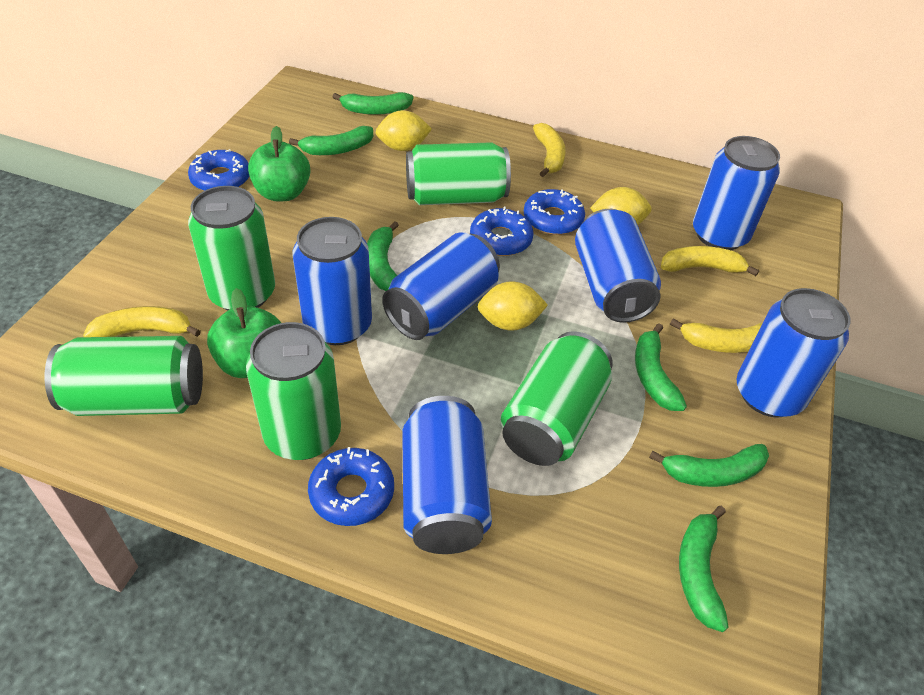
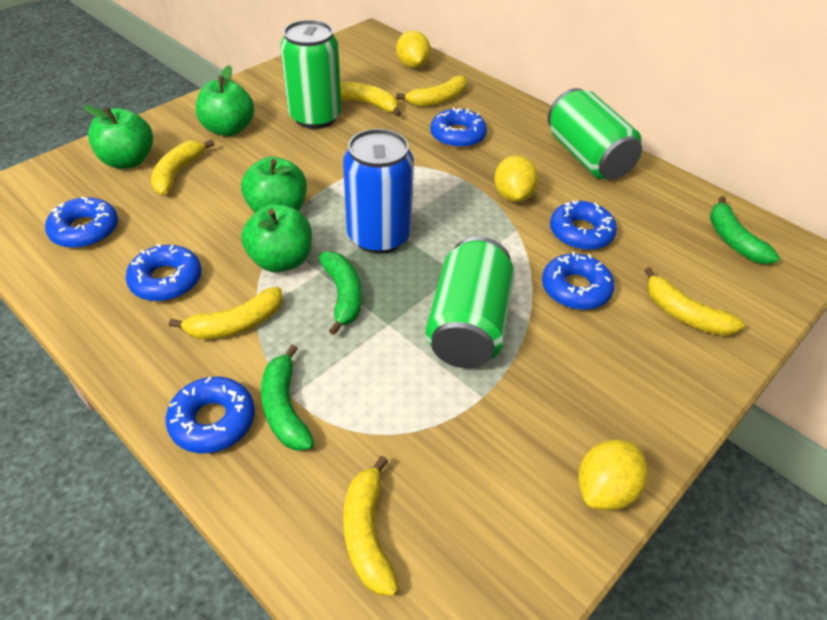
blue can: [293,217,372,345] [382,232,500,340] [402,396,492,554] [575,209,661,323] [693,136,780,250] [737,288,851,418] = 6 -> [343,129,414,254] = 1
blue donut: [188,149,249,191] [308,447,394,526] [470,207,534,256] [524,189,585,235] = 4 -> [45,197,118,248] [126,243,202,301] [166,377,255,453] [430,108,487,148] [542,252,614,310] [550,200,617,250] = 6
green apple: [207,288,281,378] [248,126,311,201] = 2 -> [83,105,153,169] [196,65,254,136] [241,157,307,213] [241,204,312,272] = 4
green banana: [289,126,373,155] [333,92,413,115] [367,221,399,291] [635,323,687,411] [649,444,769,487] [679,506,729,632] = 6 -> [261,345,314,451] [319,251,362,335] [710,196,779,264] = 3
green can: [45,336,203,416] [188,186,275,310] [246,322,341,460] [406,142,511,205] [501,331,613,466] = 5 -> [280,20,342,129] [425,237,515,368] [548,88,642,180] = 3
yellow banana: [83,306,201,337] [533,123,566,177] [661,246,759,276] [670,318,763,353] = 4 -> [151,140,215,195] [169,287,283,339] [340,82,402,117] [343,456,399,596] [396,75,467,107] [645,267,745,336] = 6

